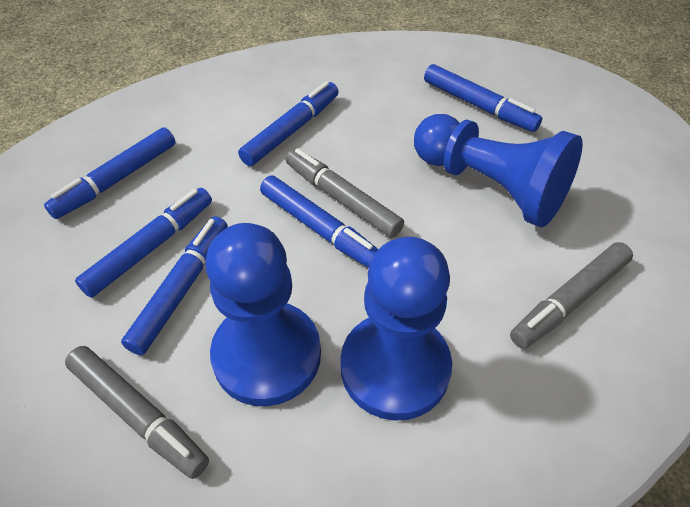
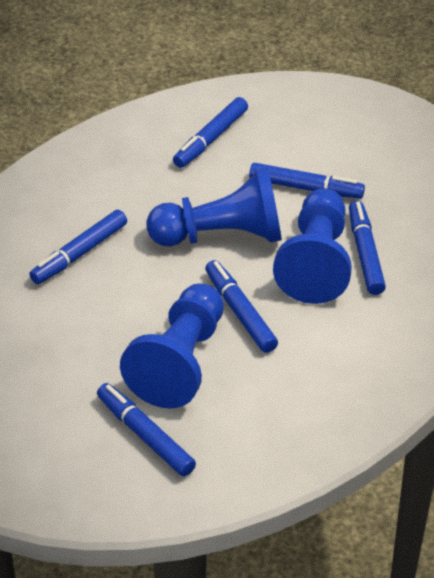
grey marker: [65,346,209,479] [285,148,404,238] [510,242,633,349] = 3 -> none = 0

